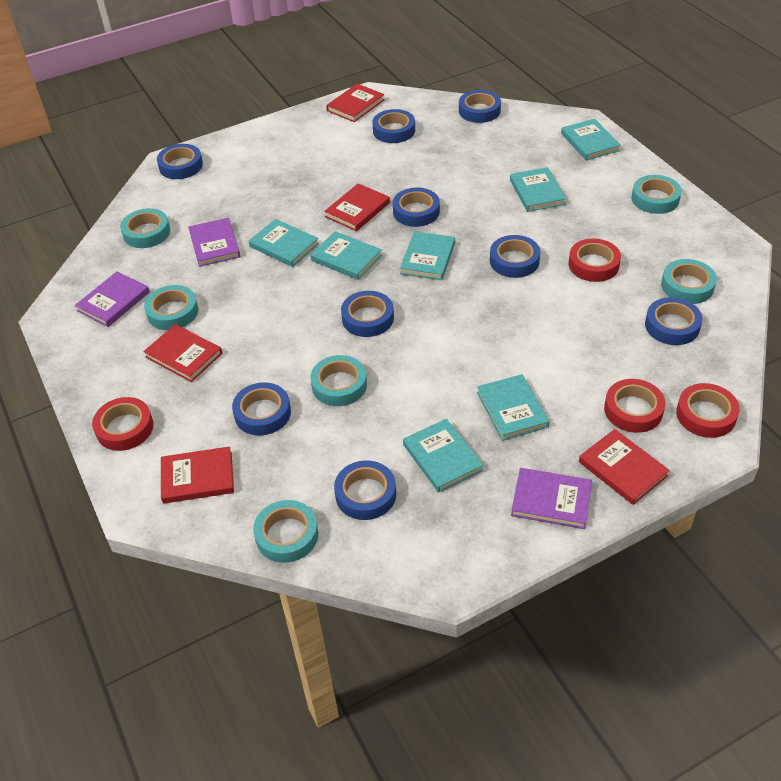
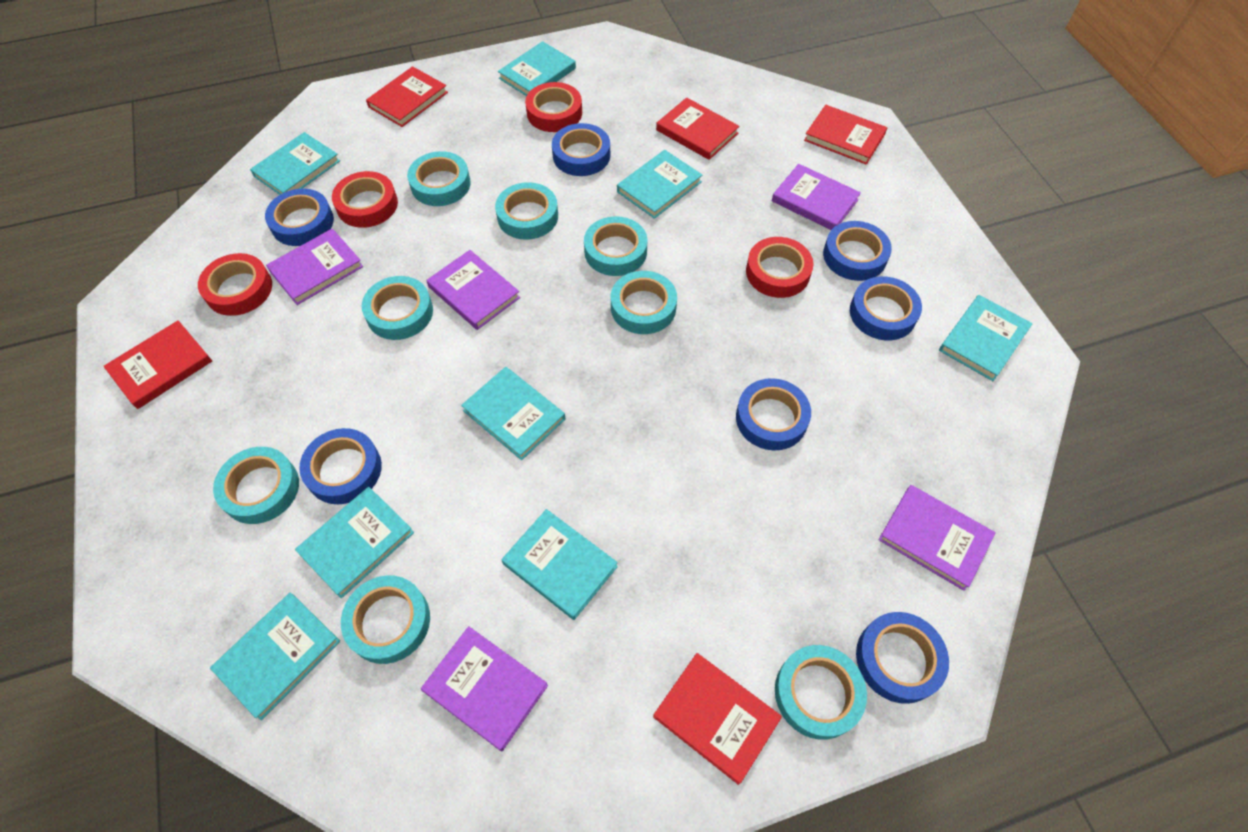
blue tape: [157,144,203,179] [232,382,291,435] [334,460,396,520] [341,291,394,337] [372,109,415,143] [393,188,440,227] [459,90,501,123] [490,235,540,278] [645,297,703,345] = 9 -> [265,189,334,246] [299,428,382,504] [552,123,610,176] [736,378,811,450] [823,221,892,281] [850,276,922,340] [856,612,949,704] = 7
purple book: [75,271,150,327] [188,218,241,267] [511,468,592,529] = 3 -> [266,228,363,305] [421,626,548,751] [426,250,520,330] [772,164,861,230] [878,485,996,591] = 5
turquoise book: [249,219,319,267] [311,231,382,280] [400,231,455,280] [403,419,483,493] [477,374,549,441] [510,167,566,212] [561,119,621,161] = 7 -> [210,593,340,720] [250,132,340,195] [295,487,414,598] [461,367,565,460] [498,41,576,96] [501,509,618,620] [617,150,702,219] [939,295,1032,381] = 8
turquoise tape: [120,208,170,248] [144,285,198,330] [253,500,318,563] [310,355,367,406] [632,175,682,214] [661,259,717,304] = 6 -> [213,447,299,524] [341,575,430,664] [362,276,433,340] [407,151,471,206] [495,182,558,240] [584,216,648,276] [611,271,677,334] [775,645,867,740] = 8

